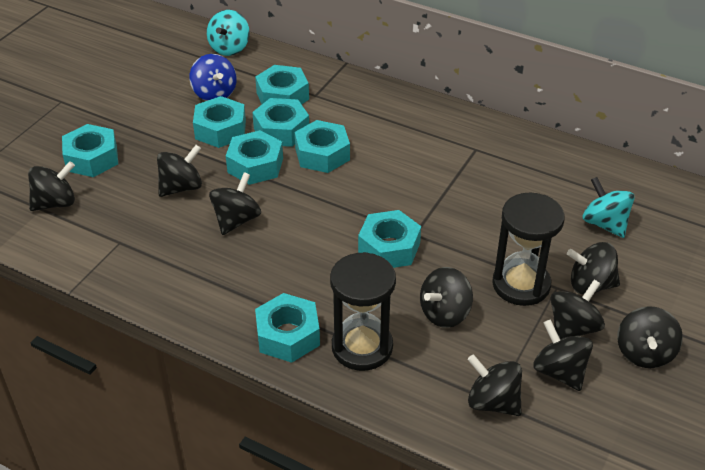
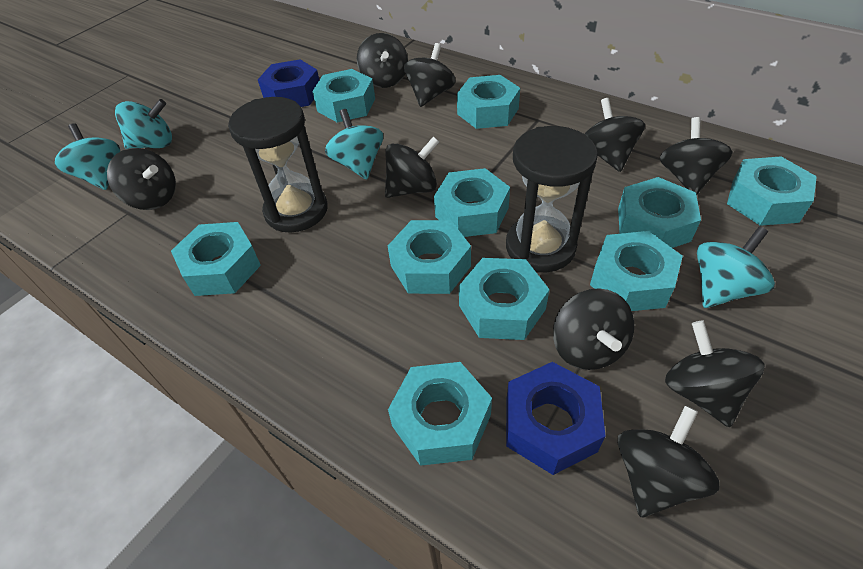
blue nut: none = 0 -> [258,60,319,107] [506,362,606,475] = 2
blue spinning top: [189,54,237,101] = 1 -> none = 0
turquoise nut: [62,124,118,177] [193,96,246,148] [226,130,283,185] [252,98,309,147] [255,65,309,105] [255,293,320,363] [295,120,350,173] [358,210,421,268] = 8 -> [171,222,261,296] [312,69,375,122] [388,220,471,294] [388,362,492,466] [434,168,510,237] [457,75,520,129] [459,258,550,340] [590,231,683,311] [618,177,701,248] [727,157,817,226] = 10
turquoise spinning top: [207,10,250,56] [583,177,635,238] = 2 -> [55,123,120,190] [115,99,172,149] [325,109,383,179] [697,226,775,308] = 4

